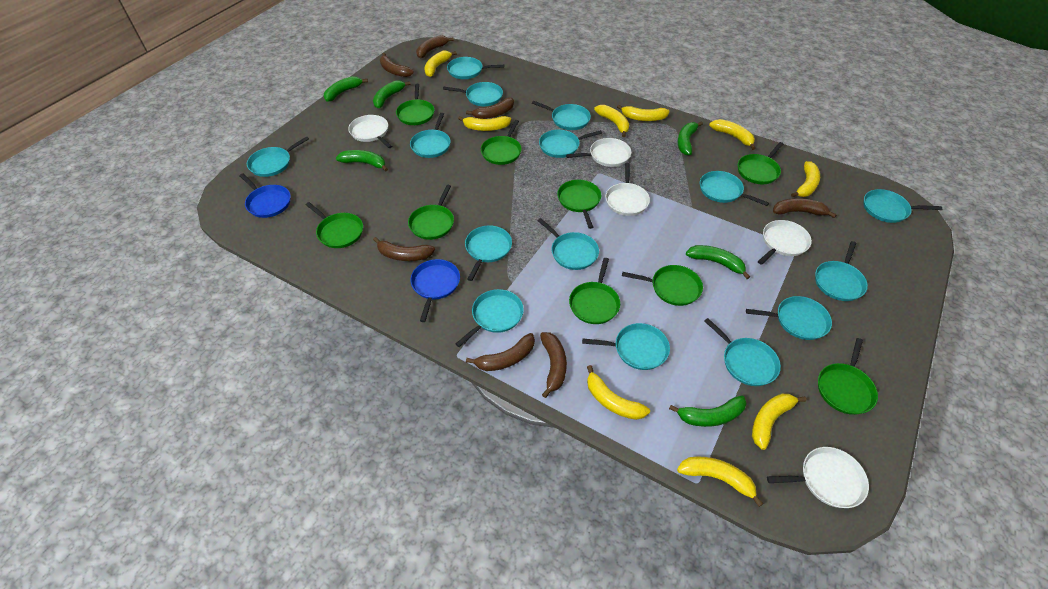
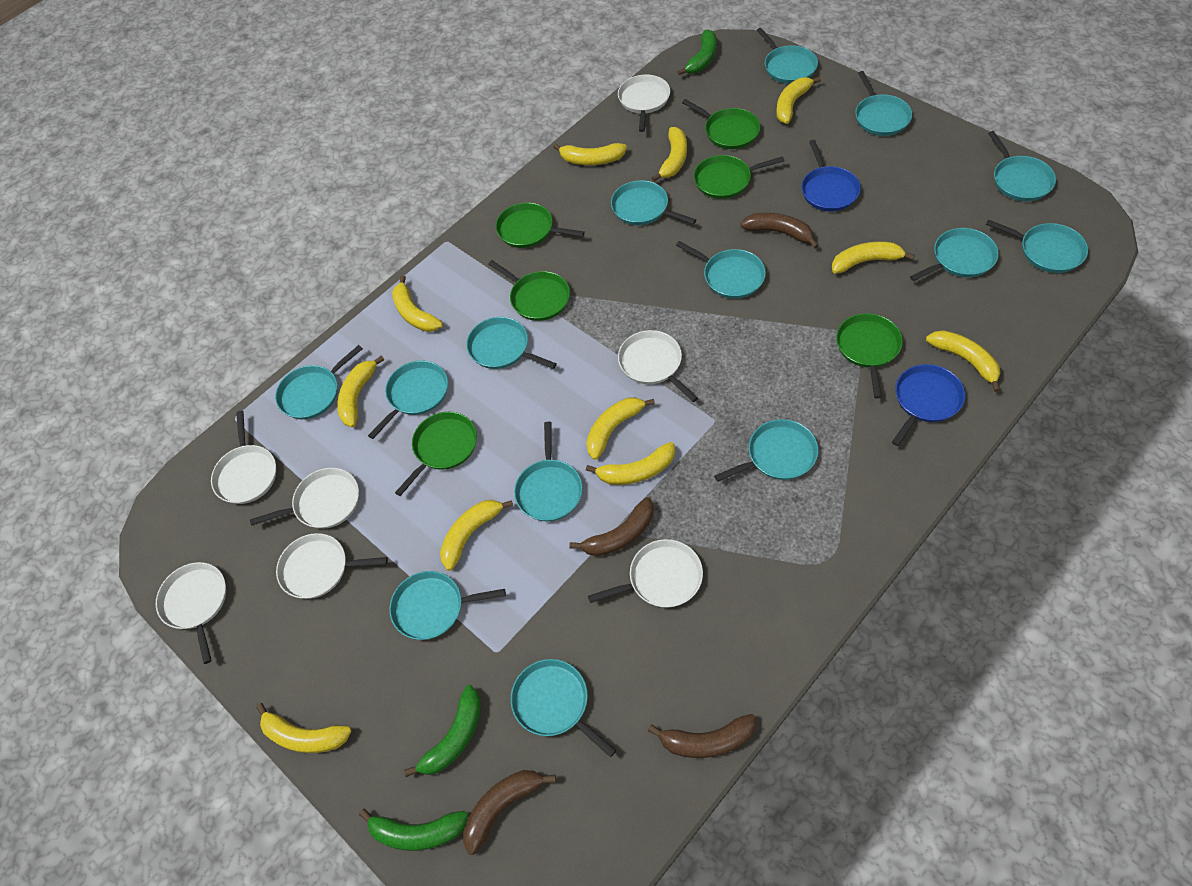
brown banana: [373,237,435,261] [380,53,414,77] [416,35,454,58] [466,98,514,119] [466,333,535,371] [540,332,567,398] [773,198,837,218] = 7 -> [463,770,556,855] [569,497,654,556] [648,714,756,758] [741,213,819,249] = 4
green banana: [324,76,368,102] [336,150,388,171] [373,80,411,108] [669,395,747,427] [677,121,703,155] [686,245,750,279] = 6 -> [359,808,468,851] [404,685,481,777] [677,29,717,75] = 3
green pan: [306,202,363,248] [396,84,434,125] [408,185,454,240] [481,120,522,165] [557,180,601,229] [569,258,620,324] [622,265,703,306] [738,142,783,184] [818,338,878,415] = 9 -> [395,412,477,496] [488,260,570,321] [496,203,585,248] [682,99,760,149] [694,155,784,199] [836,313,903,399] = 6
turquoise pan: [247,136,309,177] [410,113,451,158] [443,82,503,106] [447,57,504,79] [456,289,524,347] [465,225,512,281] [532,101,591,130] [538,218,599,270] [539,130,602,158] [582,323,670,370] [700,171,769,206] [704,318,781,386] [746,296,832,340] [815,241,868,301] [863,189,942,223] = 15 -> [275,345,363,419] [368,360,448,439] [389,571,506,640] [466,317,557,369] [511,659,616,757] [514,422,583,521] [611,180,696,225] [676,241,766,299] [714,419,818,482] [757,28,818,84] [855,71,912,136] [910,228,999,281] [986,220,1088,273] [988,131,1056,201] = 14
white pan: [348,115,392,148] [566,138,631,167] [605,163,650,216] [758,220,812,265] [767,447,869,508] = 5 -> [156,562,226,664] [211,411,276,504] [250,468,359,529] [276,533,388,599] [588,539,703,608] [618,75,670,132] [618,330,698,402] = 7
yellow banana: [425,51,457,77] [458,116,511,131] [587,365,650,420] [594,105,629,137] [617,105,670,121] [677,457,763,507] [709,119,756,150] [752,394,806,450] [791,161,820,197] = 9 -> [256,703,352,753] [337,355,384,427] [392,275,443,332] [440,500,513,571] [553,143,627,165] [586,397,655,460] [586,442,675,485] [652,127,687,182] [776,77,821,124] [832,241,915,274] [926,330,1000,392] = 11

